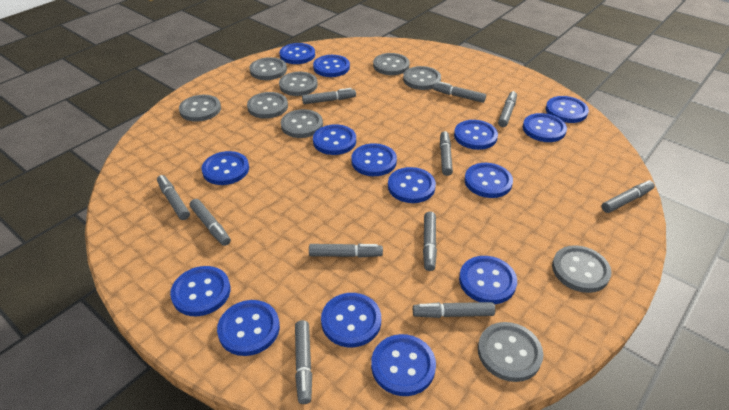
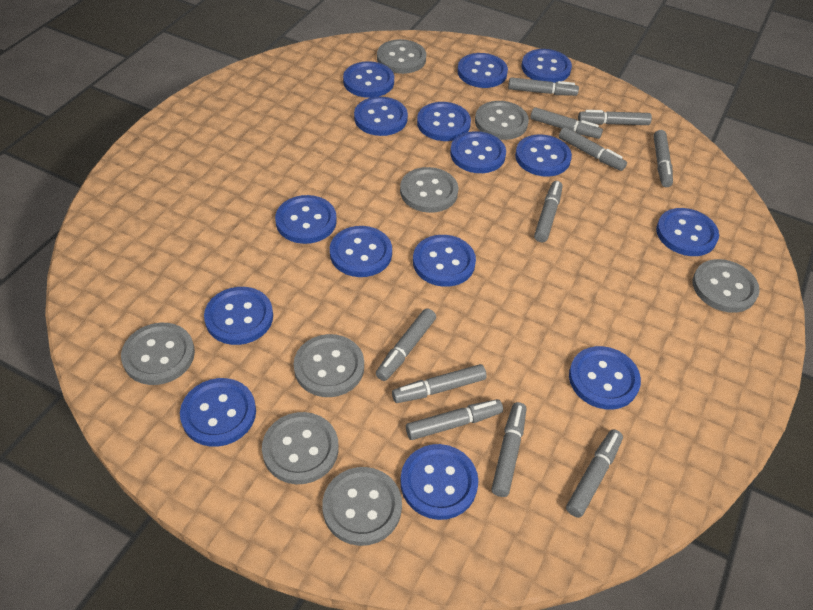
grey button: [179,95,221,122] [247,92,288,119] [249,57,287,80] [279,72,318,96] [281,109,323,138] [373,53,410,75] [403,66,441,90] [478,322,543,382] [552,245,612,293] = 9 -> [121,323,195,385] [262,412,339,484] [294,334,364,397] [322,467,402,546] [377,39,426,74] [400,167,458,213] [475,101,529,140] [693,259,760,313] = 8

